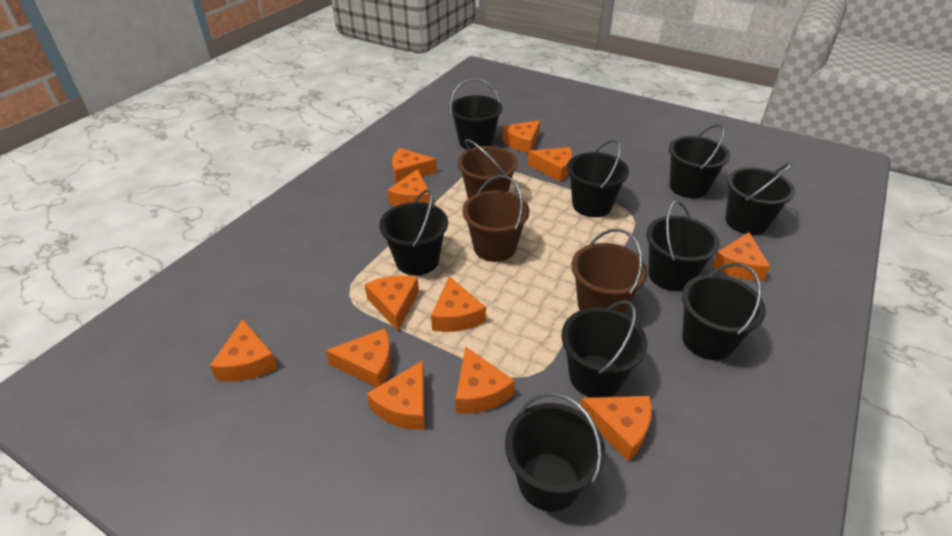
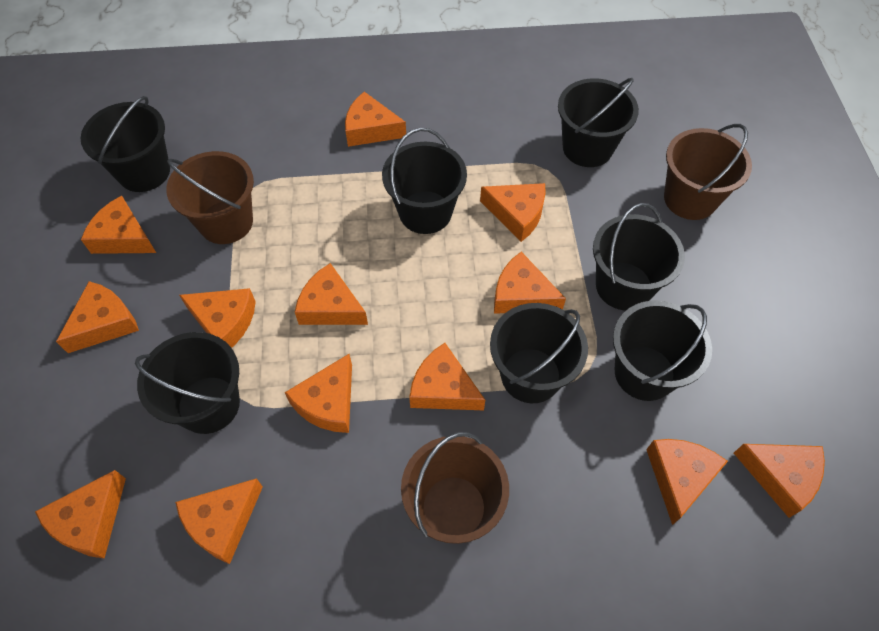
black bucket: [379,189,448,275] [450,78,502,150] [505,392,605,511] [561,300,648,398] [567,139,629,217] [646,200,720,291] [669,124,730,198] [682,263,766,360] [725,162,795,235] = 9 -> [81,96,170,192] [135,332,240,434] [382,128,467,234] [490,303,588,403] [558,78,639,167] [593,203,685,311] [613,300,712,401] = 7
orange cheese: [210,319,278,382] [326,328,392,387] [365,276,419,331] [367,360,425,430] [387,169,429,206] [392,148,437,183] [431,276,486,332] [456,346,515,414] [502,120,540,153] [528,147,572,182] [579,396,652,461] [712,232,771,281] = 12 -> [35,470,126,559] [56,281,139,353] [81,196,156,254] [175,478,263,564] [179,288,256,348] [285,354,352,433] [295,263,368,325] [345,92,406,147] [409,343,485,410] [480,183,546,242] [494,252,566,314] [646,439,728,525] [734,444,825,518] = 13

